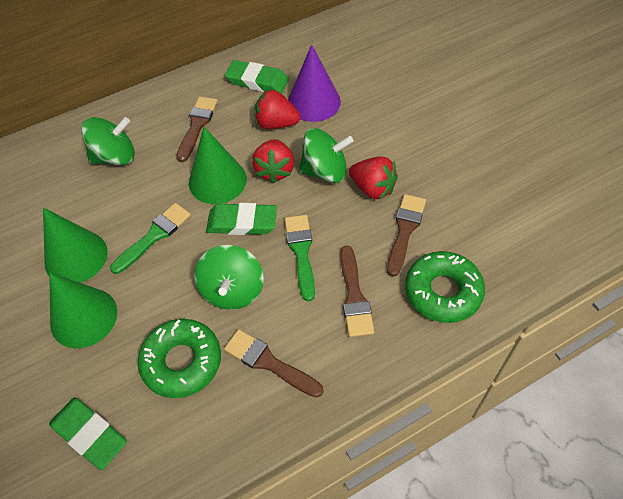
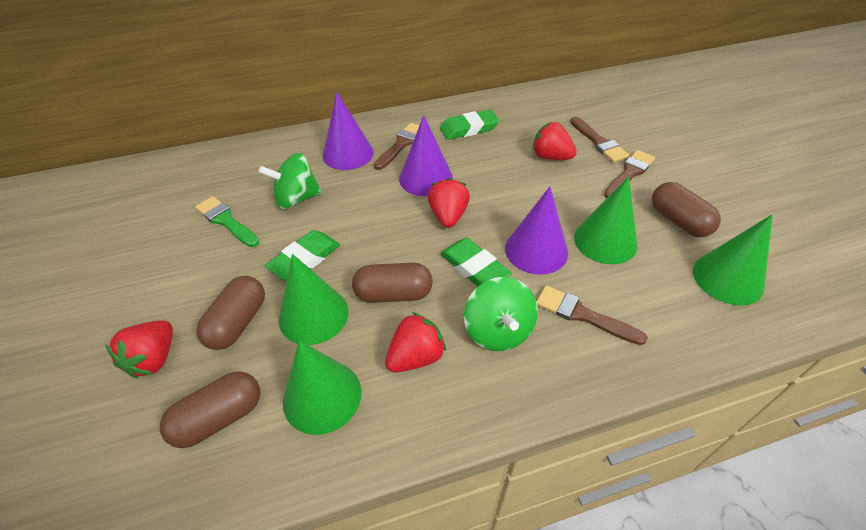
brown capsule: none = 0 -> [160,371,260,448] [196,276,265,350] [352,262,433,303] [652,182,721,237] = 4
green brush: [110,203,191,274] [285,215,315,301] = 2 -> [195,196,259,247] = 1
green cone: [43,208,108,283] [49,273,117,348] [189,127,247,204] = 3 -> [279,254,348,345] [283,341,361,435] [574,177,638,264] [693,214,773,305] = 4
green donut: [138,319,221,398] [405,251,485,323] = 2 -> none = 0
green spinning top: [81,117,135,165] [195,245,264,310] [299,128,354,183] = 3 -> [258,153,322,209] [464,277,538,351] = 2
purple cone: [288,44,341,122] = 1 -> [323,92,374,170] [399,115,453,196] [505,187,568,275] = 3
red strawberry: [252,139,294,183] [255,90,301,129] [349,157,398,200] = 3 -> [106,320,173,378] [385,312,446,372] [428,178,470,228] [532,122,577,160] = 4

